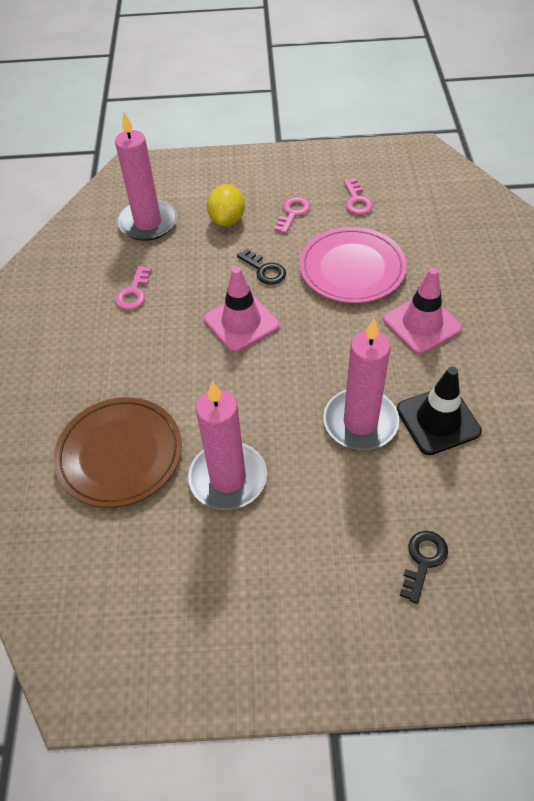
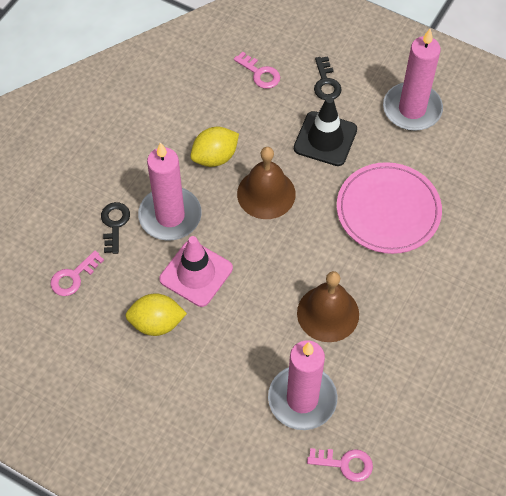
brown bell: none = 0 -> [237,147,296,219] [297,271,359,342] = 2
brown plate: [54,397,182,508] = 1 -> none = 0
pink traffic cone: [204,267,279,352] [383,267,462,354] = 2 -> [159,236,233,307] = 1
yellow lemon: [207,184,245,227] = 1 -> [125,293,187,336] [190,127,239,167] = 2

